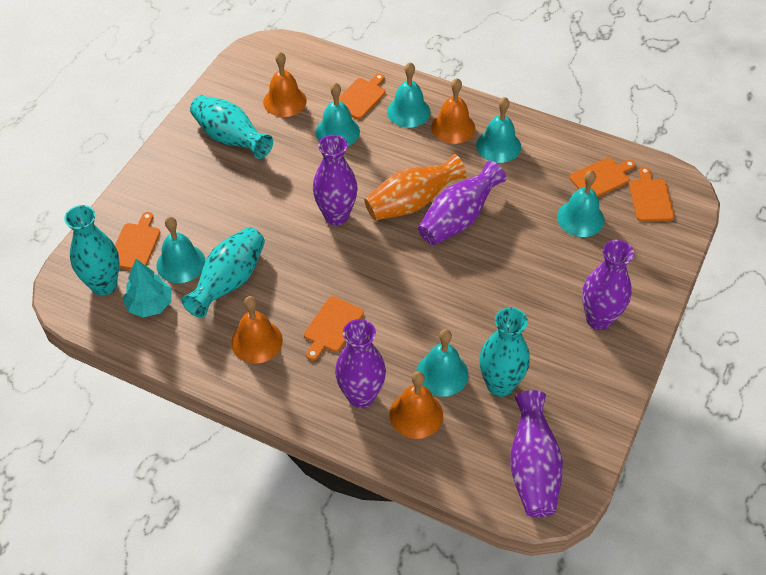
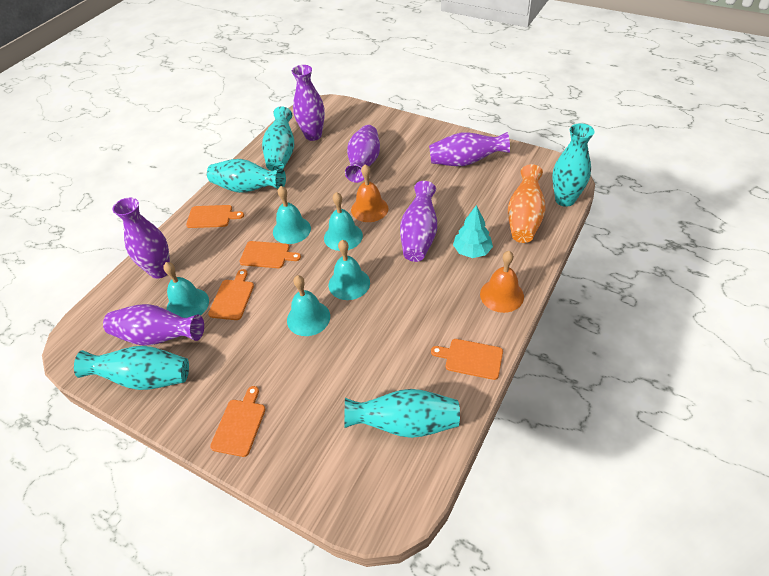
orange bell: [231,296,283,364] [263,52,307,117] [389,371,443,439] [431,78,475,144] = 4 -> [351,164,388,222] [480,251,524,313] = 2
purple vase: [313,135,358,225] [335,319,386,408] [418,161,506,245] [510,390,563,517] [582,240,634,330] = 5 -> [103,304,204,346] [113,198,170,279] [292,65,325,141] [345,125,380,183] [400,181,437,262] [429,132,510,166] = 6
turquoise bell: [157,216,205,283] [316,83,360,146] [387,62,431,128] [416,329,469,397] [476,97,521,163] [557,171,604,237] = 6 -> [163,262,209,318] [273,186,311,244] [287,275,330,336] [324,192,363,251] [329,240,370,300] = 5
turquoise vase: [64,205,119,296] [181,227,265,318] [190,95,273,159] [479,307,530,397] = 4 -> [74,346,189,390] [207,159,286,193] [262,106,294,171] [344,389,460,438] [552,123,595,207] = 5

